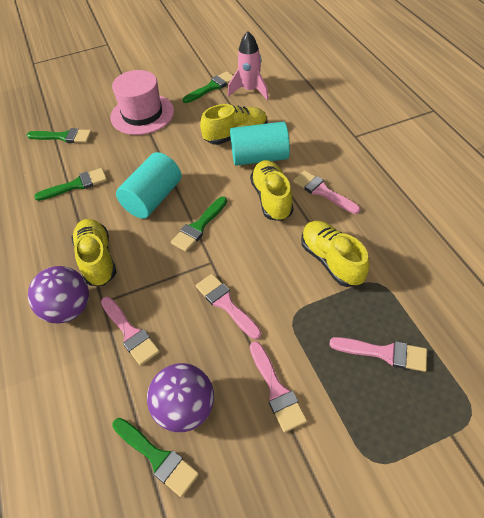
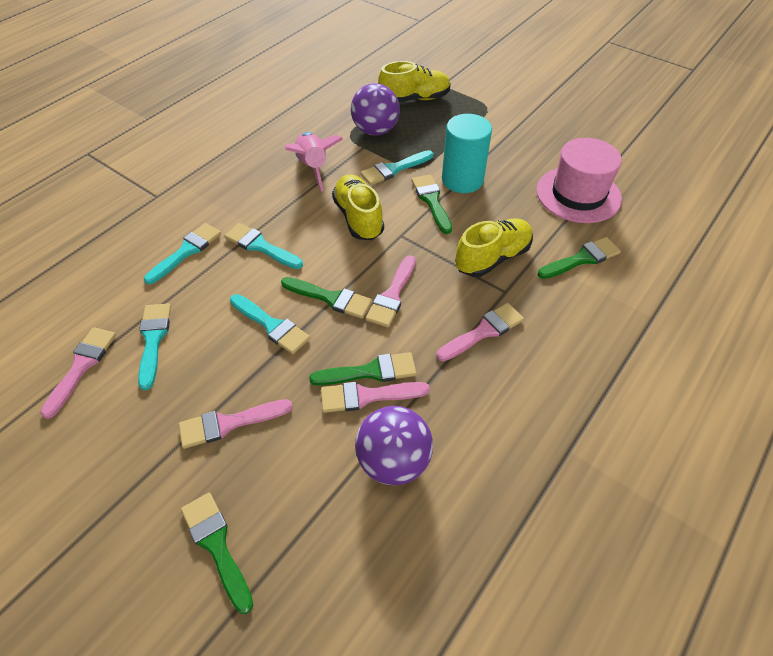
turquoise brush: none = 0 -> [138,303,171,390] [144,223,221,284] [225,223,303,269] [230,294,310,354] [360,150,433,185] = 5
turquoise cylinder: [116,152,181,219] [230,122,290,166] = 2 -> [442,114,492,193] = 1
yellow shoe: [71,219,116,286] [200,104,267,145] [250,160,293,221] [301,221,369,287] = 4 -> [332,174,384,240] [378,61,451,103] [455,218,533,277] = 3

